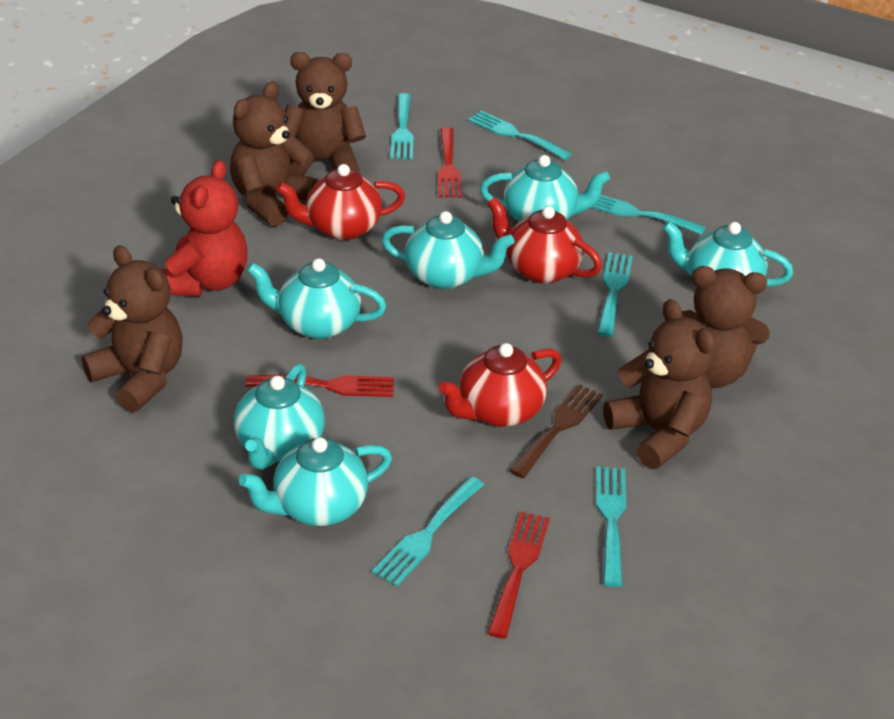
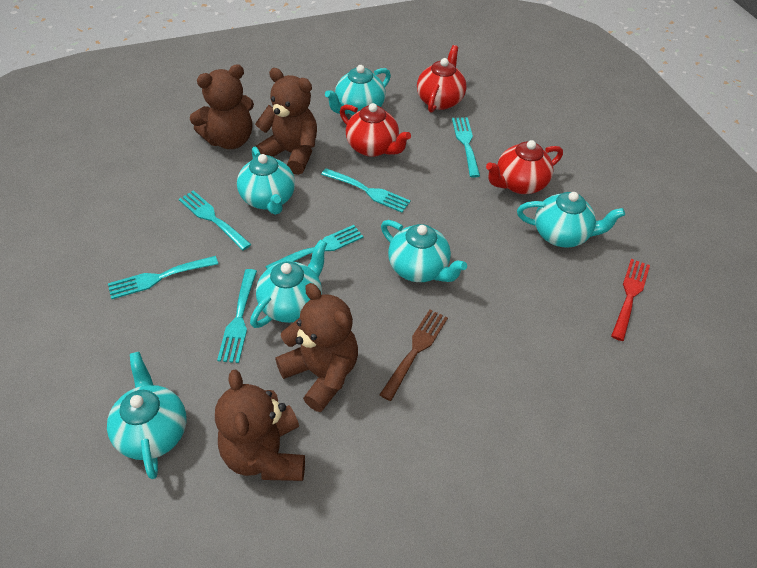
brown teddy bear: [82,246,183,413] [230,81,319,227] [285,52,366,175] [603,299,715,469] [665,266,770,388] = 5 -> [190,64,254,149] [215,370,305,481] [255,68,317,175] [275,283,358,412] = 4
red fork: [246,375,394,397] [437,127,462,198] [488,511,550,639] = 3 -> [611,259,650,341] = 1
red teddy bear: [161,160,248,296] = 1 -> none = 0

